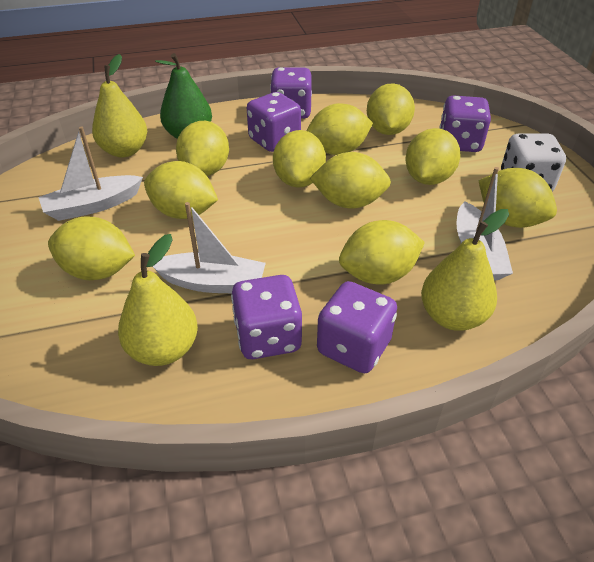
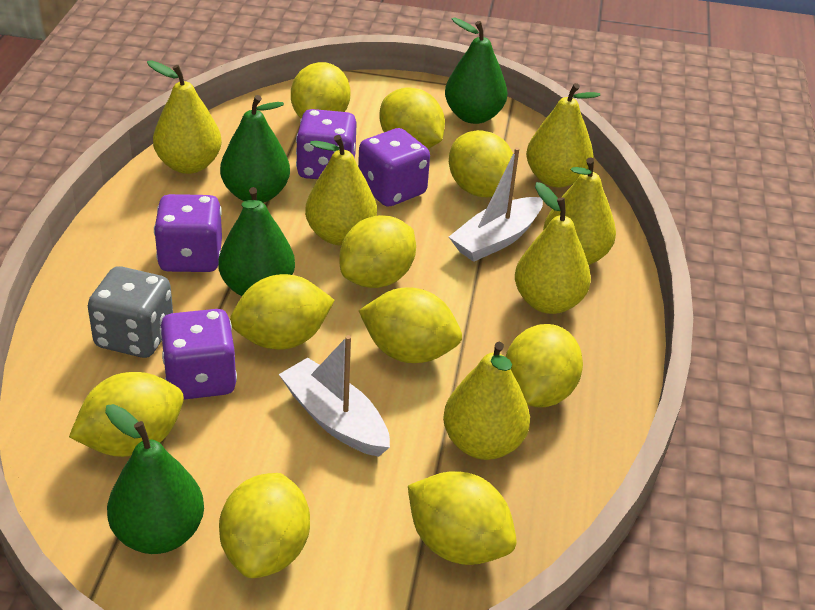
green pear: [155,53,212,139] = 1 -> [105,404,204,554] [218,187,295,296] [220,95,290,203] [445,18,507,124] = 4
grey dice: none = 0 -> [88,266,173,358] = 1
purple dice: [231,275,302,359] [247,92,301,152] [270,67,312,119] [317,281,397,373] [439,95,491,152] = 5 -> [154,194,222,272] [160,309,237,400] [296,109,357,179] [358,128,430,207] = 4
white boat: [38,127,143,221] [152,202,266,293] [457,167,513,280] = 3 -> [279,335,390,457] [449,147,543,262] = 2
white dice: [501,134,566,191] = 1 -> none = 0
yellow pear: [92,54,147,158] [118,234,198,366] [421,209,509,331] = 3 -> [147,60,222,174] [305,135,377,246] [443,342,530,460] [515,182,591,314] [526,83,600,188] [543,157,616,265] = 6

